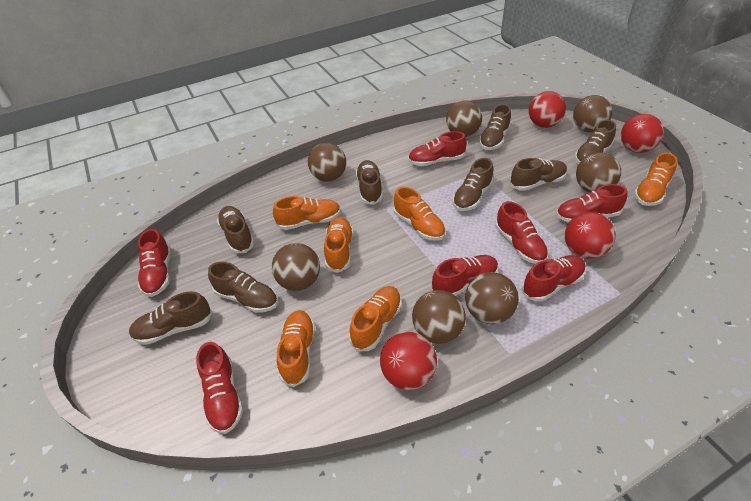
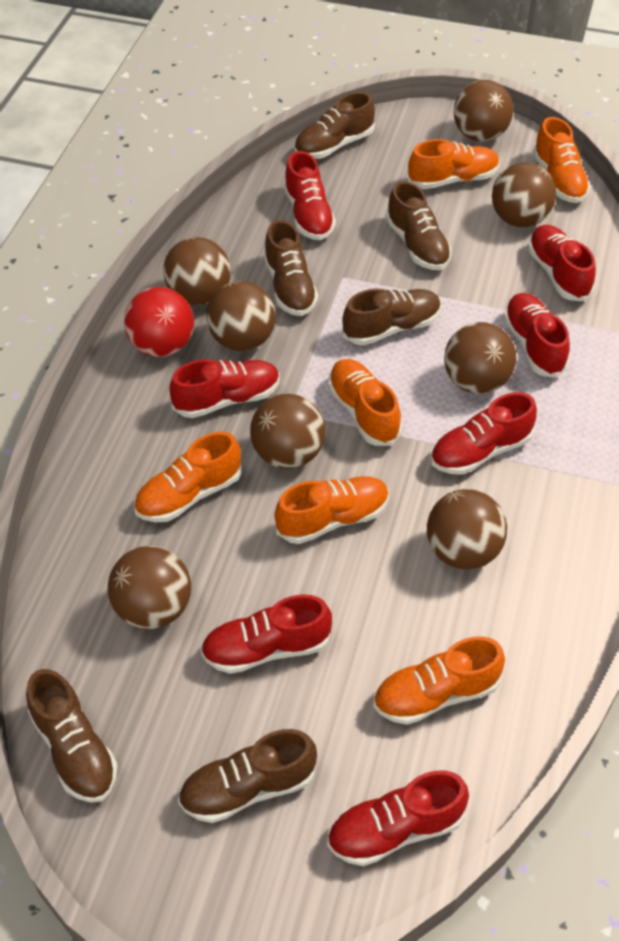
brown ball: [272,243,320,291] [308,142,346,182] [412,290,466,344] [446,101,482,137] [465,272,519,324] [573,95,612,132] [576,152,621,192] = 7 -> [108,546,191,629] [163,237,231,305] [206,281,276,351] [250,394,325,469] [427,489,507,569] [444,322,516,394] [454,80,514,142] [492,162,556,227] = 8
brown shoe: [129,291,212,345] [208,262,278,313] [217,206,254,253] [356,160,383,205] [453,158,494,211] [479,104,511,150] [510,158,567,191] [575,120,616,164] = 8 -> [26,669,118,803] [178,729,317,823] [264,220,318,316] [294,92,375,159] [342,289,441,345] [386,181,452,270] = 6
red ball: [380,332,437,390] [529,91,566,128] [565,212,616,259] [621,114,664,153] = 4 -> [124,287,194,357] = 1

